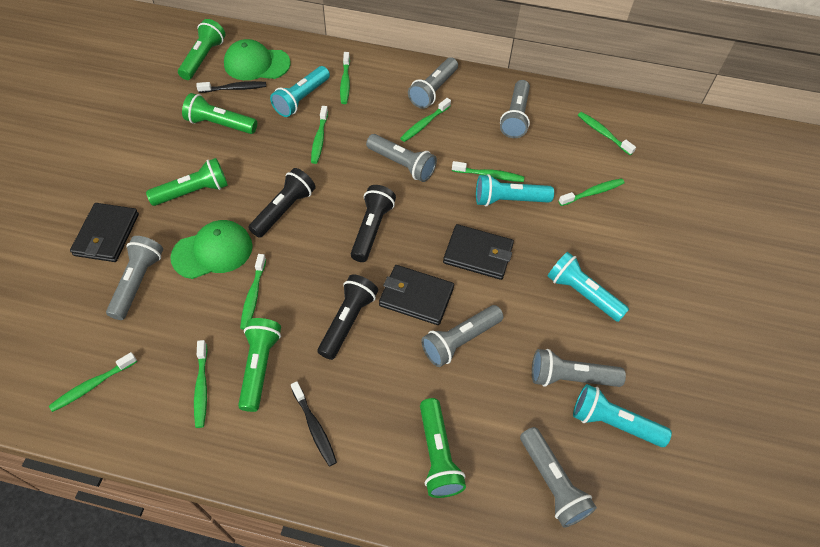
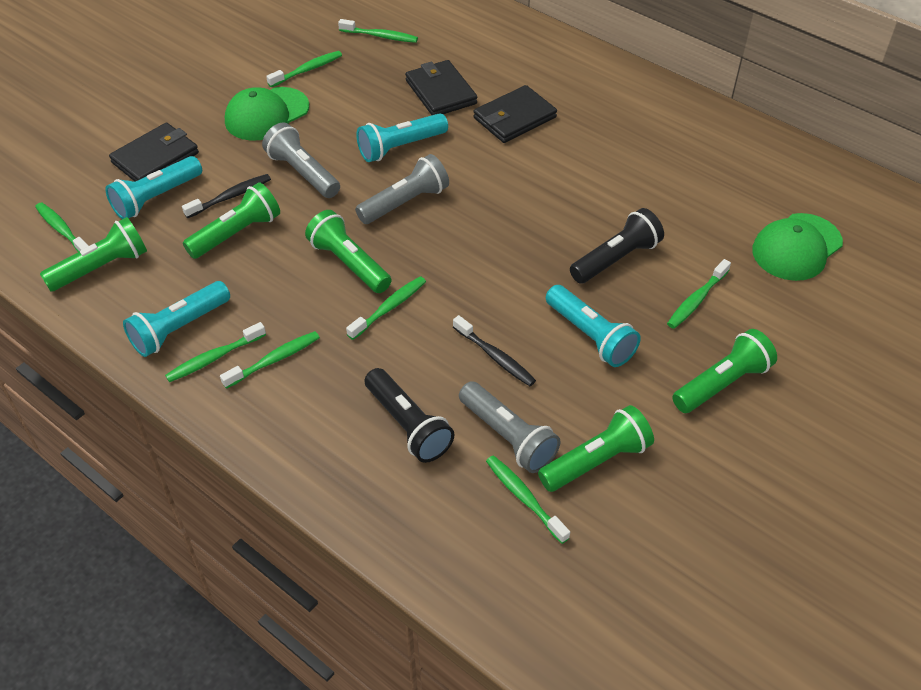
black flashlight: [248,168,316,238] [318,274,378,360] [351,185,396,262] = 3 -> [365,368,454,463] [570,208,664,284] = 2
green toothbrush: [49,352,137,412] [194,340,208,428] [240,254,266,330] [311,106,328,164] [340,52,350,104] [400,98,451,142] [452,161,524,182] [558,178,625,206] [578,112,636,155] = 9 -> [35,202,88,252] [165,322,266,382] [220,331,320,389] [266,51,342,87] [338,19,418,43] [346,276,426,340] [486,455,570,544] [667,259,731,329] = 8
grey flashlight: [106,236,163,320] [366,134,437,182] [408,57,458,109] [421,305,504,367] [500,80,530,138] [520,427,597,528] [532,349,626,387] = 7 -> [262,123,340,198] [355,154,449,224] [459,381,561,473] = 3

